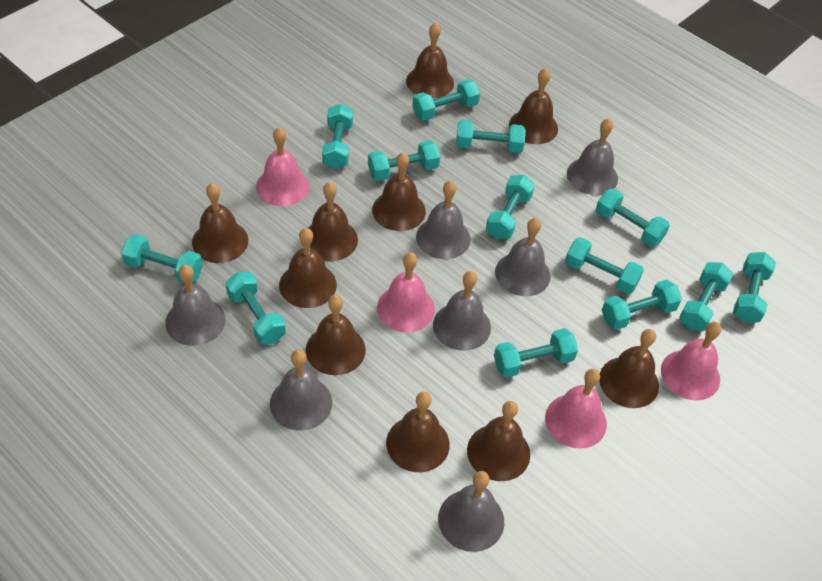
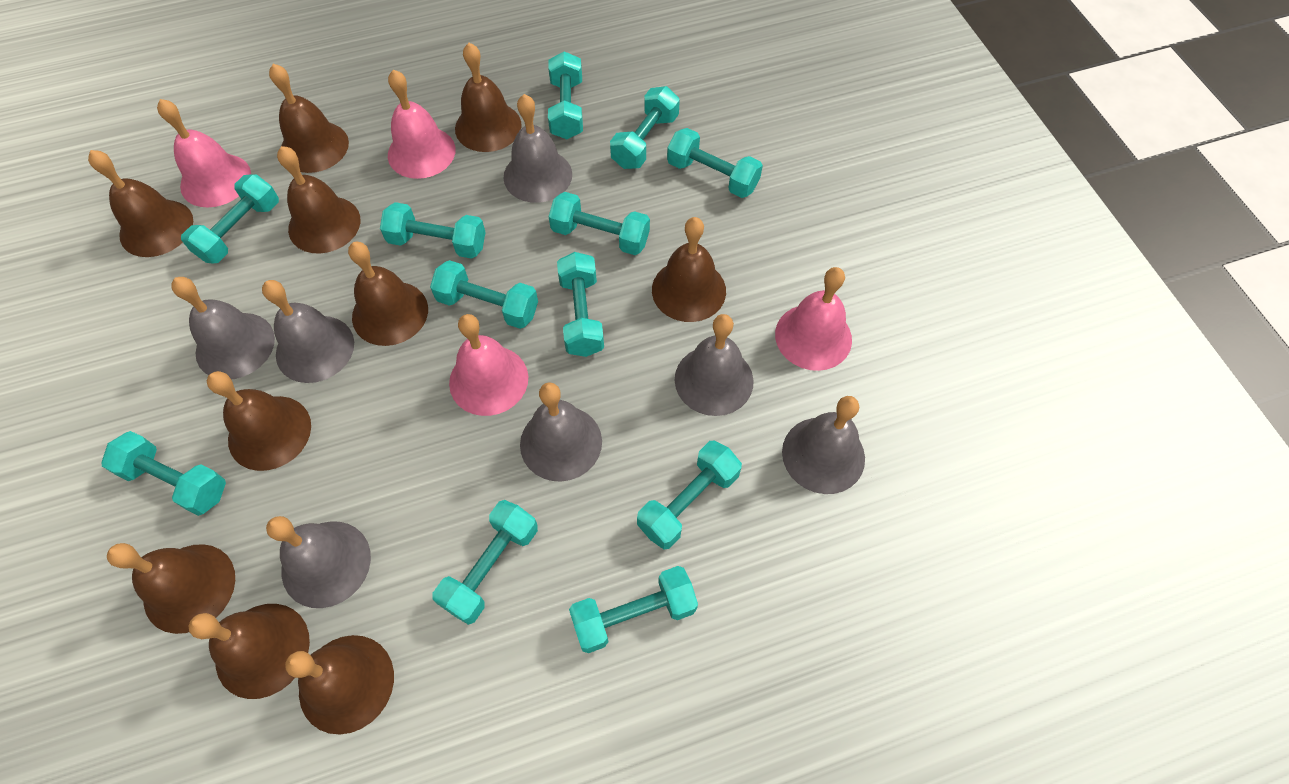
turquoise dumbbell: [121,234,203,283] [226,272,286,345] [322,104,353,169] [368,140,440,181] [412,79,480,121] [456,119,526,153] [486,175,535,239] [494,328,578,378] [565,237,644,294] [596,189,670,247] [602,280,682,330] [679,262,733,331] [733,252,776,323] = 13 -> [101,431,226,516] [181,174,279,264] [380,202,486,259] [430,260,538,329] [433,500,538,625] [548,51,583,139] [549,192,650,255] [557,252,604,357] [569,566,698,653] [610,86,680,169] [637,441,742,549] [667,128,763,198] = 12

